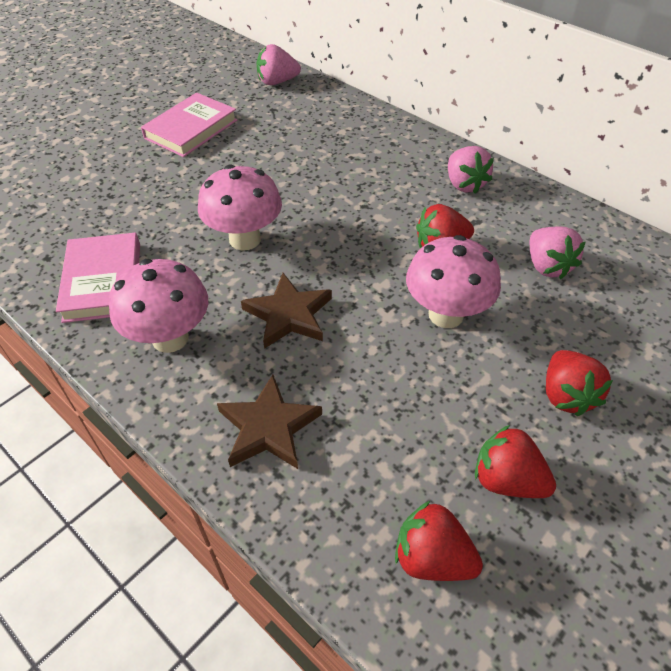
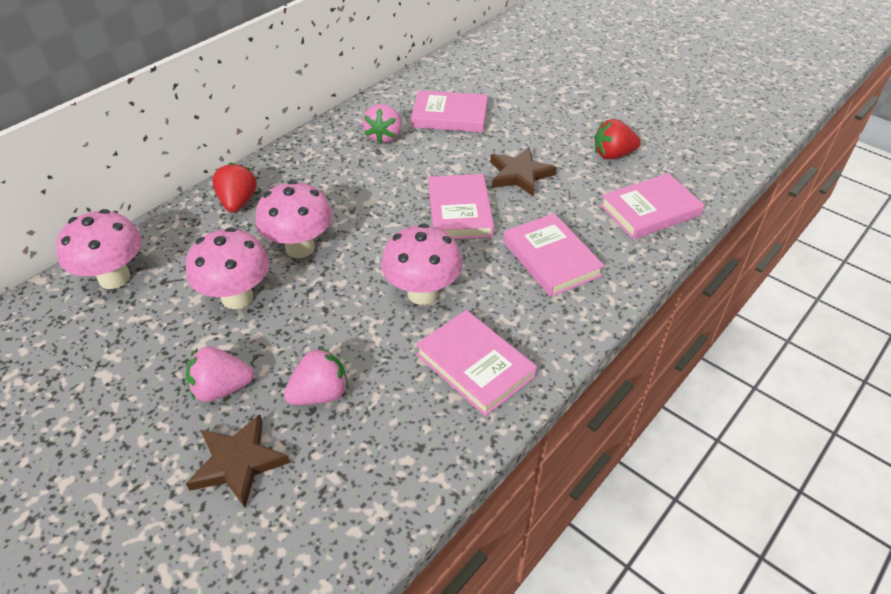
pink book: [56,233,140,323] [141,93,237,157] = 2 -> [411,90,488,132] [416,310,537,416] [428,174,494,239] [503,213,604,297] [600,173,704,240] = 5
pink mushroom: [109,259,208,353] [198,165,282,251] [406,235,501,328] = 3 -> [56,209,142,289] [186,227,270,309] [255,180,333,258] [381,223,463,305] = 4
red strawberry: [395,501,483,581] [416,204,474,248] [475,425,556,498] [546,350,613,416] = 4 -> [212,162,257,213] [595,119,641,160] = 2

